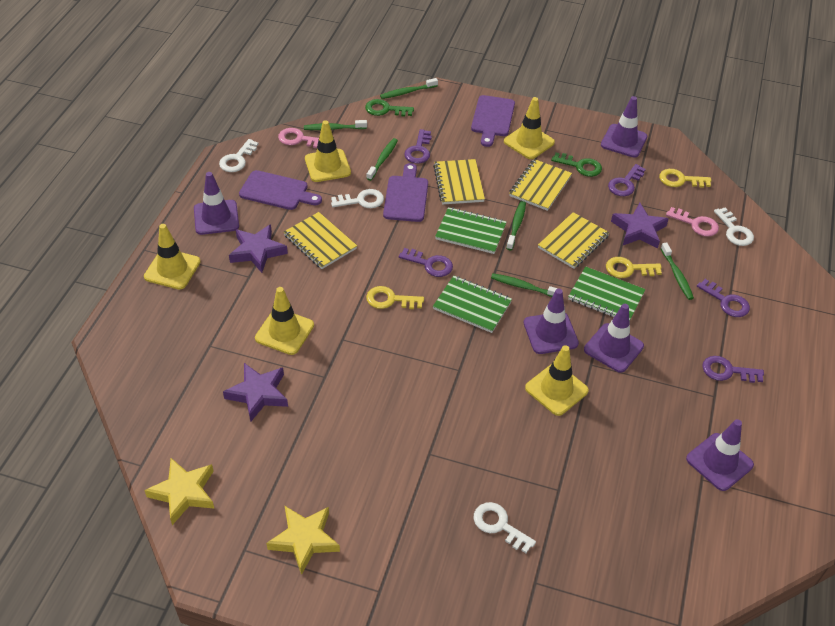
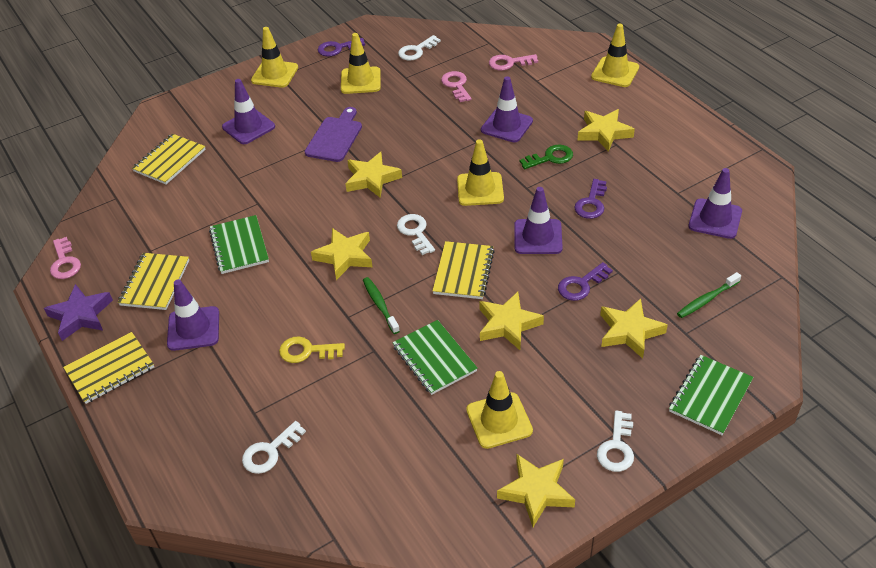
green key: [365,99,414,116] [551,152,602,177] = 2 -> [520,145,573,169] = 1
green toothbrush: [304,120,367,130] [366,138,398,181] [380,78,438,99] [491,273,558,297] [506,201,526,250] [661,243,694,300] = 6 -> [363,277,400,334] [677,272,741,318] = 2
pink key: [278,128,319,148] [666,207,719,237] = 2 -> [50,237,81,279] [441,71,471,102] [489,54,538,71] = 3
purple cutting board: [239,170,322,210] [383,163,428,222] [471,95,515,147] = 3 -> [304,107,362,162] = 1
purple key: [399,248,453,277] [404,129,432,163] [608,164,646,196] [697,279,750,317] [702,356,764,383] = 5 -> [318,38,365,57] [558,262,613,301] [574,179,607,219] = 3
purple star: [223,363,288,421] [229,224,288,273] [611,203,669,249] = 3 -> [44,284,113,341] = 1
yellow key: [366,286,424,309] [606,257,662,278] [659,169,711,188] = 3 -> [279,336,345,363] = 1
yellow star: [144,458,214,525] [266,506,340,575] = 2 -> [311,228,372,280] [345,152,402,198] [479,292,544,350] [497,454,575,527] [577,109,635,152] [600,298,668,359] = 6

